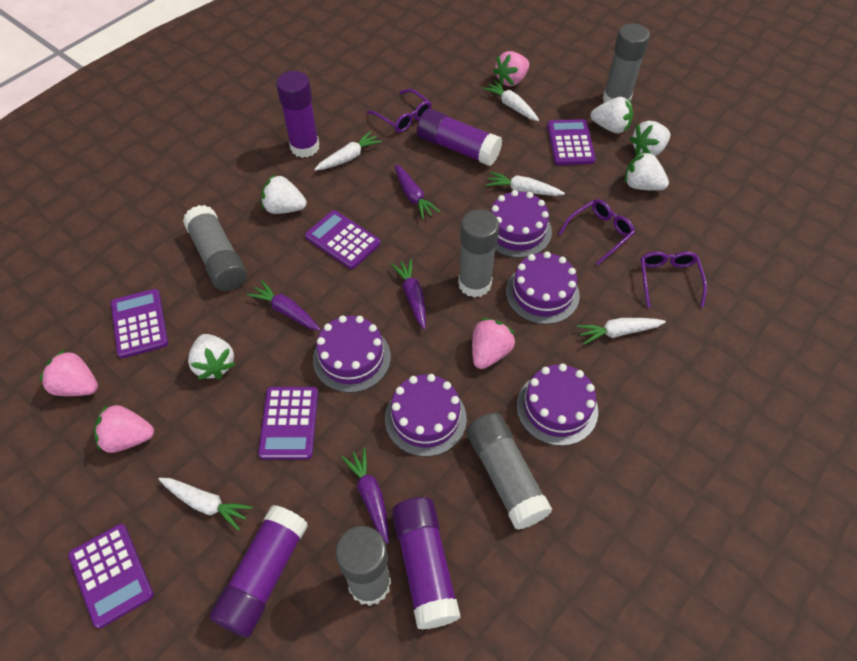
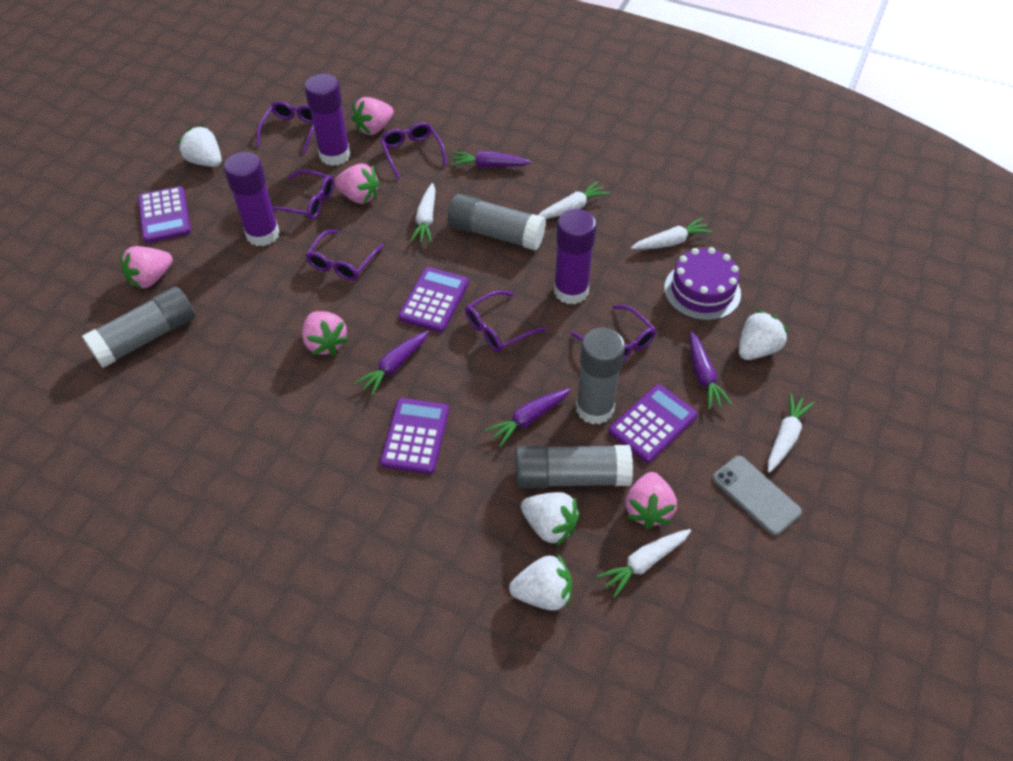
grey glue stick: [183,205,247,291] [336,526,391,606] [458,209,499,298] [466,413,553,530] [603,24,650,103] = 5 -> [82,286,195,368] [448,194,546,250] [515,445,633,488] [576,328,625,424] = 4
grey phone: none = 0 -> [712,456,802,536] = 1
pink strawberry: [40,350,98,396] [94,405,154,453] [472,318,516,369] [493,51,529,86] = 4 -> [120,246,173,289] [302,311,349,356] [334,163,380,204] [351,97,394,135] [625,472,677,529] = 5
purple cake: [313,315,391,393] [385,374,467,457] [491,190,552,258] [506,251,580,324] [517,364,598,446] = 5 -> [664,247,741,321] = 1
purple calculator: [68,524,154,629] [111,289,168,358] [258,387,318,459] [305,210,381,269] [547,119,596,165] = 5 -> [138,186,191,243] [380,398,449,474] [398,267,469,332] [608,384,698,463] = 4
purple glasses: [367,89,432,133] [558,199,635,266] [640,251,707,308] = 3 -> [257,101,314,154] [272,170,334,220] [305,229,384,281] [380,122,447,179] [465,290,547,352] [571,305,656,362] = 6
purple glue stick: [209,505,308,637] [276,71,319,158] [392,497,461,630] [417,109,502,166] = 4 -> [224,152,280,246] [304,74,350,166] [554,209,597,304] = 3
white strawberry: [188,334,236,380] [261,174,307,214] [591,97,633,133] [625,151,669,190] [630,121,670,156] = 5 -> [178,125,222,167] [509,554,572,611] [521,492,580,546] [739,310,789,360] = 4

